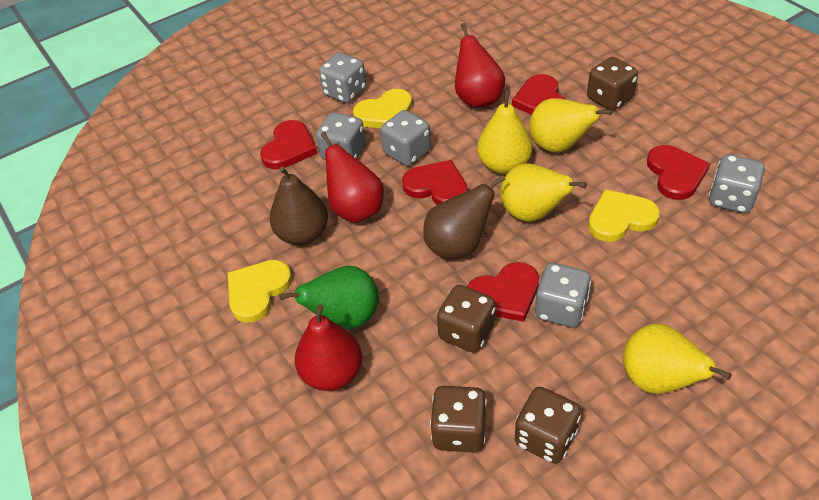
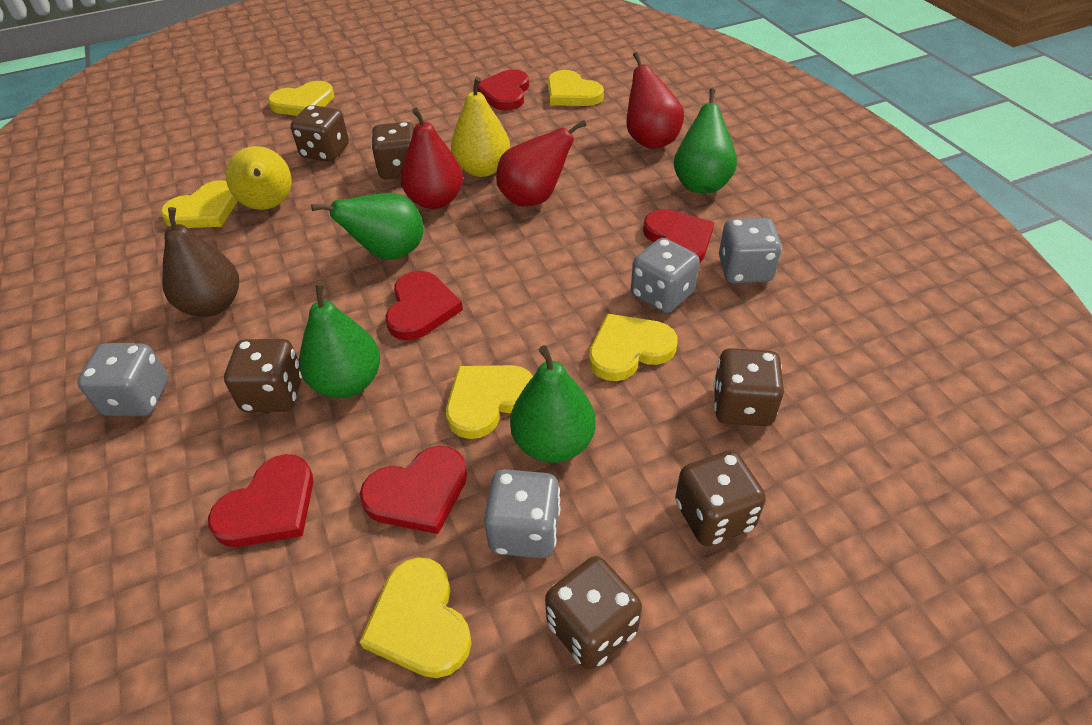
brown dice: [430,386,487,453] [437,285,495,353] [515,387,581,464] [587,57,638,111] = 4 -> [224,339,302,412] [291,105,349,162] [371,122,414,179] [545,556,642,670] [675,450,766,546] [713,348,784,426] = 6
brown pear: [270,167,328,245] [423,175,506,260] = 2 -> [162,207,239,317] = 1
green pear: [279,266,379,330] = 1 -> [299,283,380,398] [311,193,424,260] [510,345,596,463] [674,88,737,193] = 4
grey dice: [316,112,366,160] [319,52,366,103] [380,110,431,166] [535,263,591,327] [709,154,765,214] = 5 -> [77,343,168,416] [484,469,560,559] [631,238,700,313] [719,218,782,283] = 4
yellow heart: [228,260,292,323] [353,89,412,128] [588,189,660,242] = 3 -> [160,180,238,228] [268,81,334,116] [360,557,471,678] [446,365,533,439] [548,70,604,106] [589,314,677,381] = 6
yellow pear: [477,90,532,174] [500,163,587,222] [529,98,612,153] [623,324,732,394] = 4 -> [226,146,292,210] [451,77,510,177] = 2

